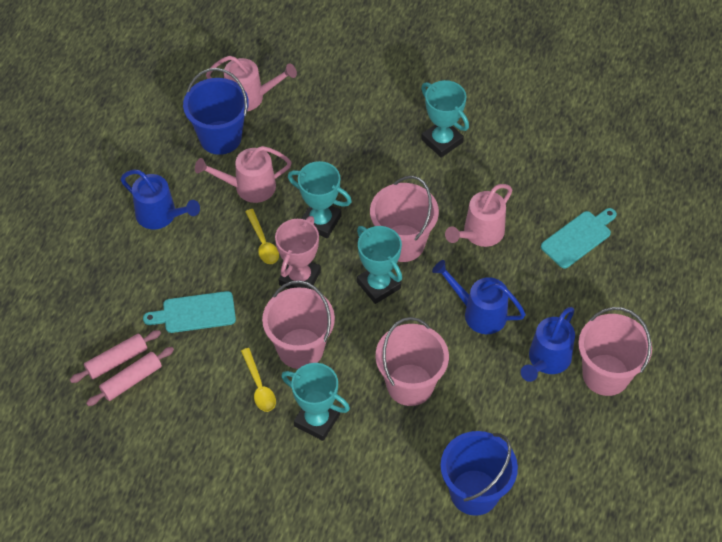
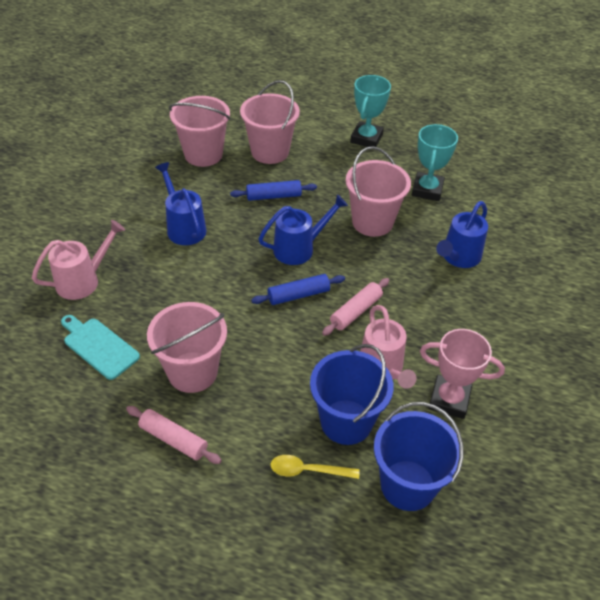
blue rolling pin: none = 0 -> [230,180,317,201] [251,274,345,305] = 2
pink watering can: [195,146,292,203] [206,56,297,111] [445,184,512,247] = 3 -> [32,220,125,300] [360,305,417,389] = 2
turquoise cutting board: [143,291,236,333] [541,208,617,269] = 2 -> [61,315,140,380] = 1
turquoise trophy: [281,363,350,441] [288,161,352,238] [357,226,402,304] [421,80,469,158] = 4 -> [350,75,391,147] [412,124,458,201] = 2
yellow spoon: [241,348,276,412] [245,209,279,264] = 2 -> [271,455,360,479] = 1

